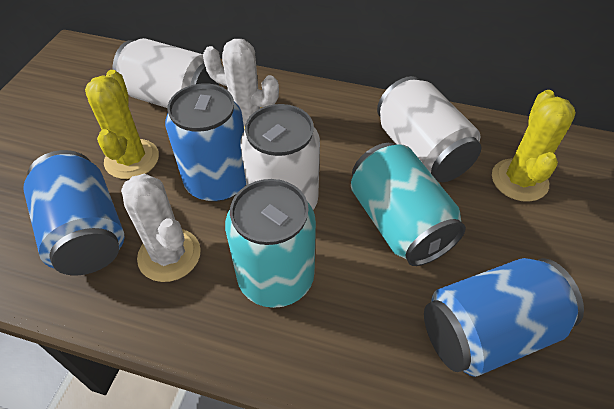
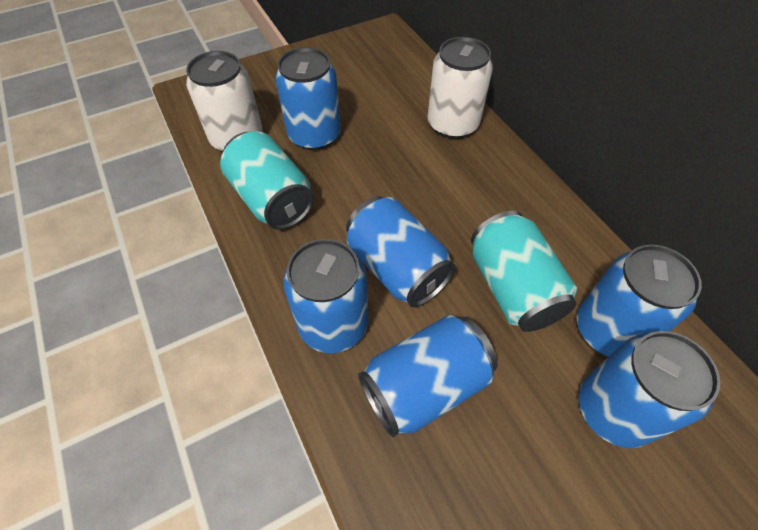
blue can: [23,150,125,276] [165,83,246,202] [424,258,584,377] = 3 -> [275,47,341,150] [283,239,368,353] [346,196,456,307] [358,315,497,437] [577,244,702,357] [579,331,720,448] = 6
white cactus: [121,174,201,282] [203,39,279,131] = 2 -> none = 0
white can: [112,38,219,108] [240,104,320,210] [377,76,481,182] = 3 -> [186,51,263,152] [427,37,493,139] = 2
yellow cactus: [85,70,159,179] [492,90,576,202] = 2 -> none = 0

